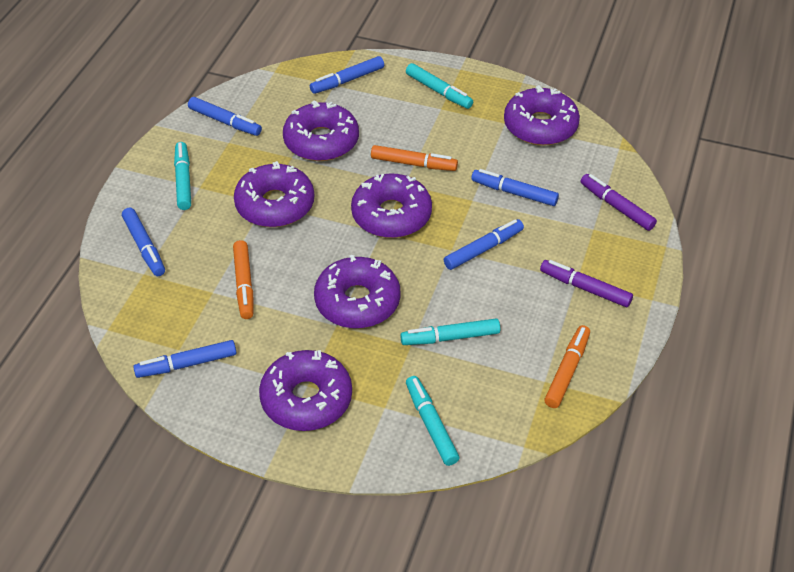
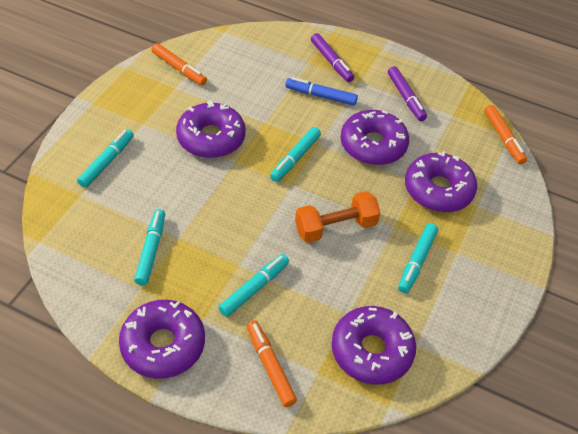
blue marker: [122,208,165,276] [133,340,237,378] [188,97,262,136] [310,56,384,94] [444,219,524,270] [471,169,559,206] = 6 -> [285,77,358,106] = 1
orange dumbbell: none = 0 -> [295,191,381,243] = 1
purple donut: [234,161,314,227] [259,350,352,431] [283,100,359,161] [314,255,400,328] [351,173,432,238] [504,85,580,146] = 6 -> [119,300,205,379] [176,100,246,158] [332,306,416,385] [341,110,409,165] [405,151,477,212] = 5
turquoise marker: [174,142,191,210] [400,318,500,345] [406,63,473,109] [406,376,459,466] = 4 -> [77,129,134,188] [134,209,165,286] [218,254,289,317] [270,127,321,182] [398,223,438,293] = 5

